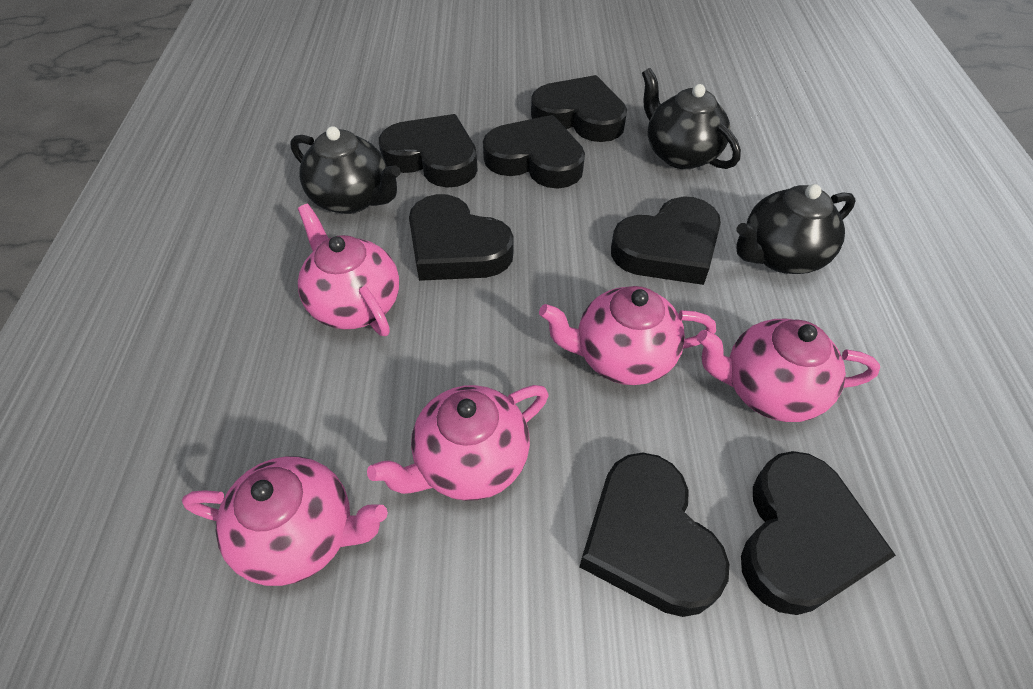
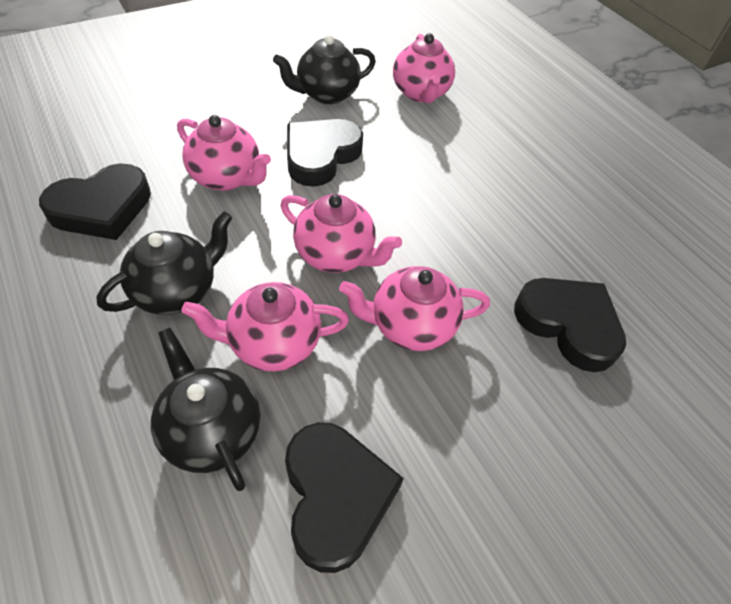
black heart: [379,114,478,188] [409,194,514,281] [483,115,585,188] [531,75,627,142] [580,453,729,617] [611,196,721,285] [741,451,896,615] = 7 -> [39,163,151,240] [285,422,404,573] [287,119,363,187] [514,278,626,372] = 4

